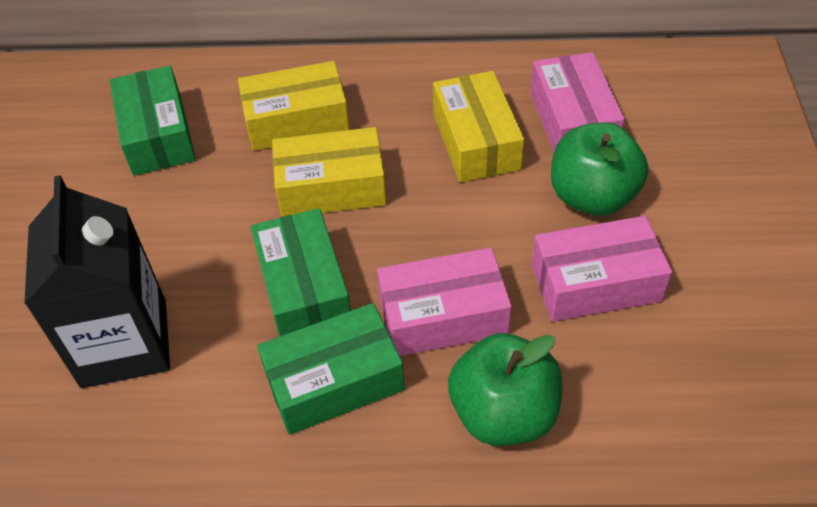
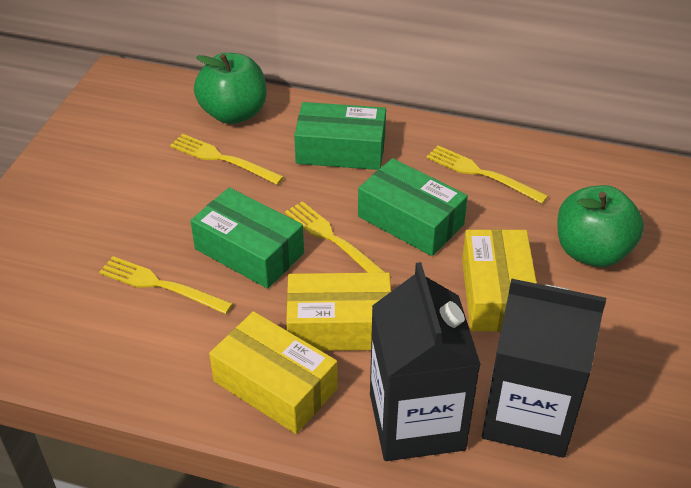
black carton: [24,175,170,388] = 1 -> [370,262,481,461] [482,278,606,458] = 2
pink box: [377,247,512,356] [530,52,625,152] [532,216,672,322] = 3 -> none = 0
yellow fork: none = 0 -> [99,256,233,314] [170,134,284,185] [285,201,386,273] [426,146,548,204] = 4

